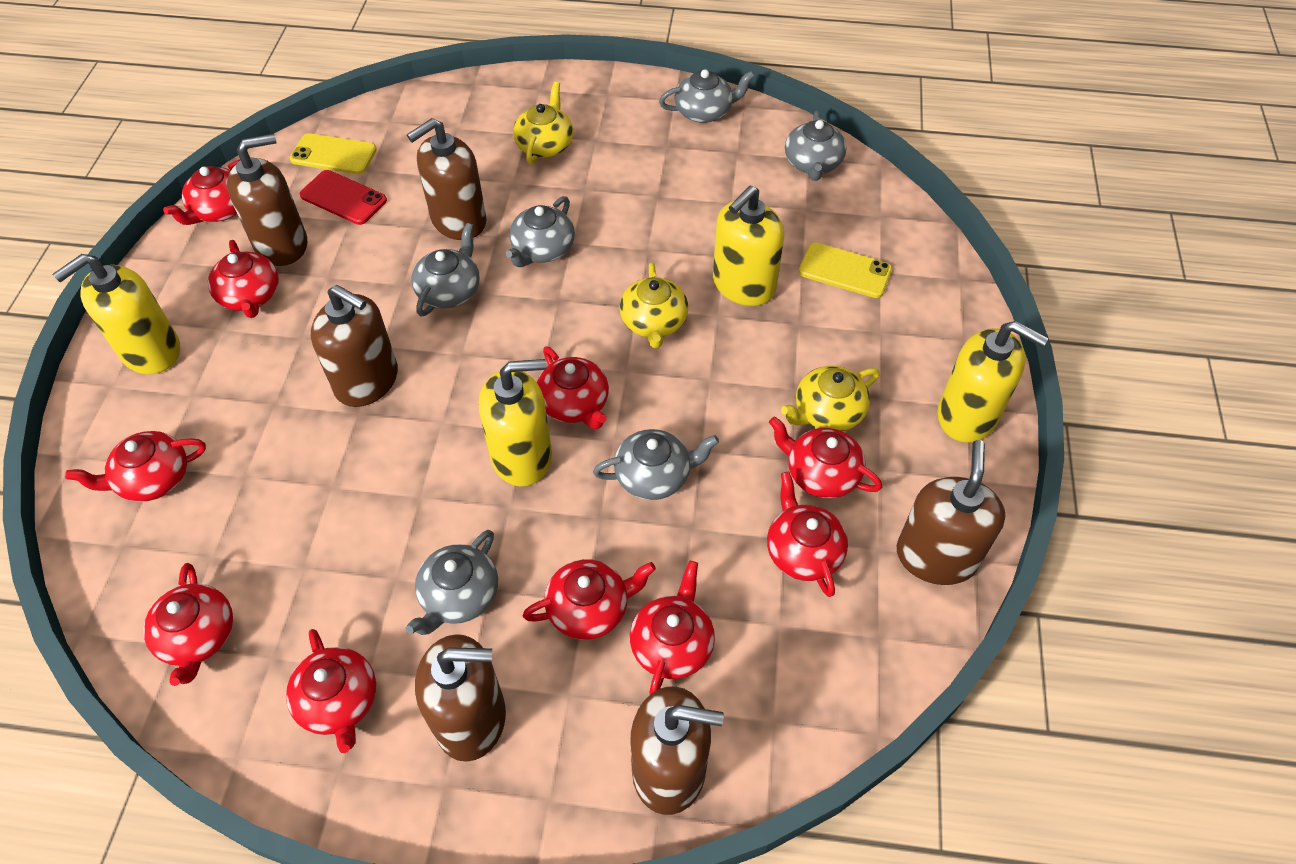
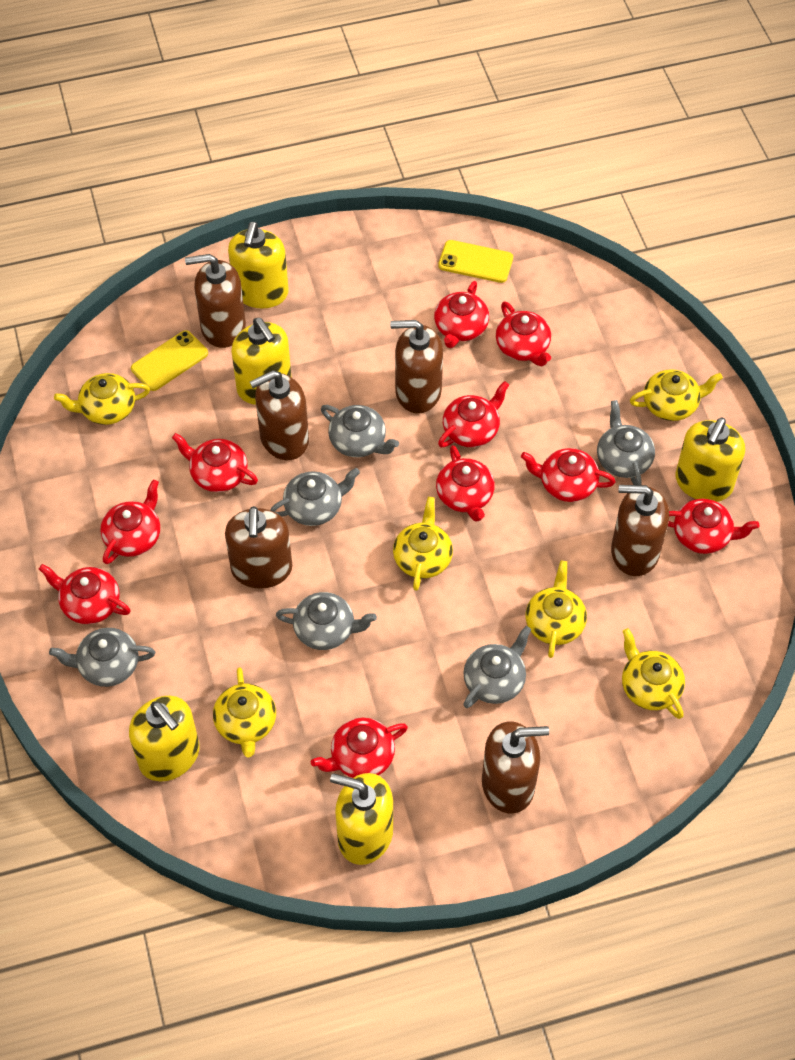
red phone: [300,170,387,225] = 1 -> none = 0
yellow soap dispenser: [53,254,180,374] [479,359,552,487] [713,186,784,306] [938,321,1049,443] = 4 -> [129,696,199,781] [228,222,289,308] [231,318,292,405] [330,773,393,865] [675,418,745,502] = 5
yellow teapot: [513,82,573,164] [619,262,688,348] [781,366,880,431] = 3 -> [54,373,150,425] [213,667,276,758] [393,497,453,591] [526,561,587,658] [622,628,685,719] [630,369,723,421] = 6

